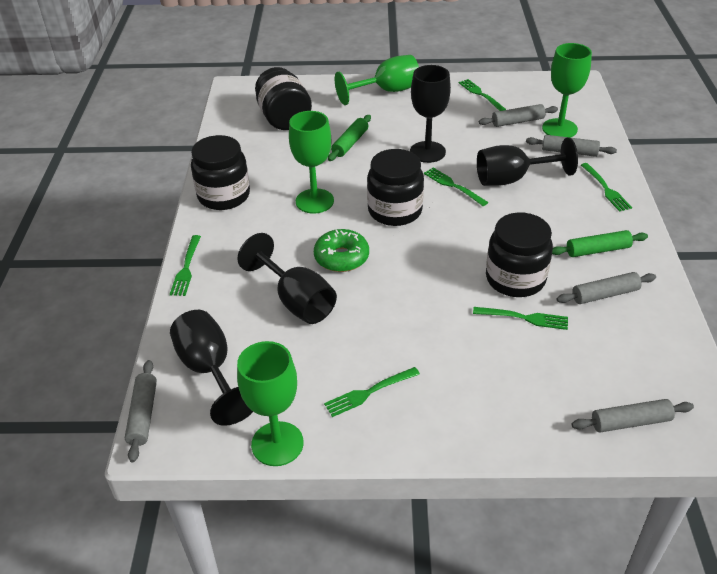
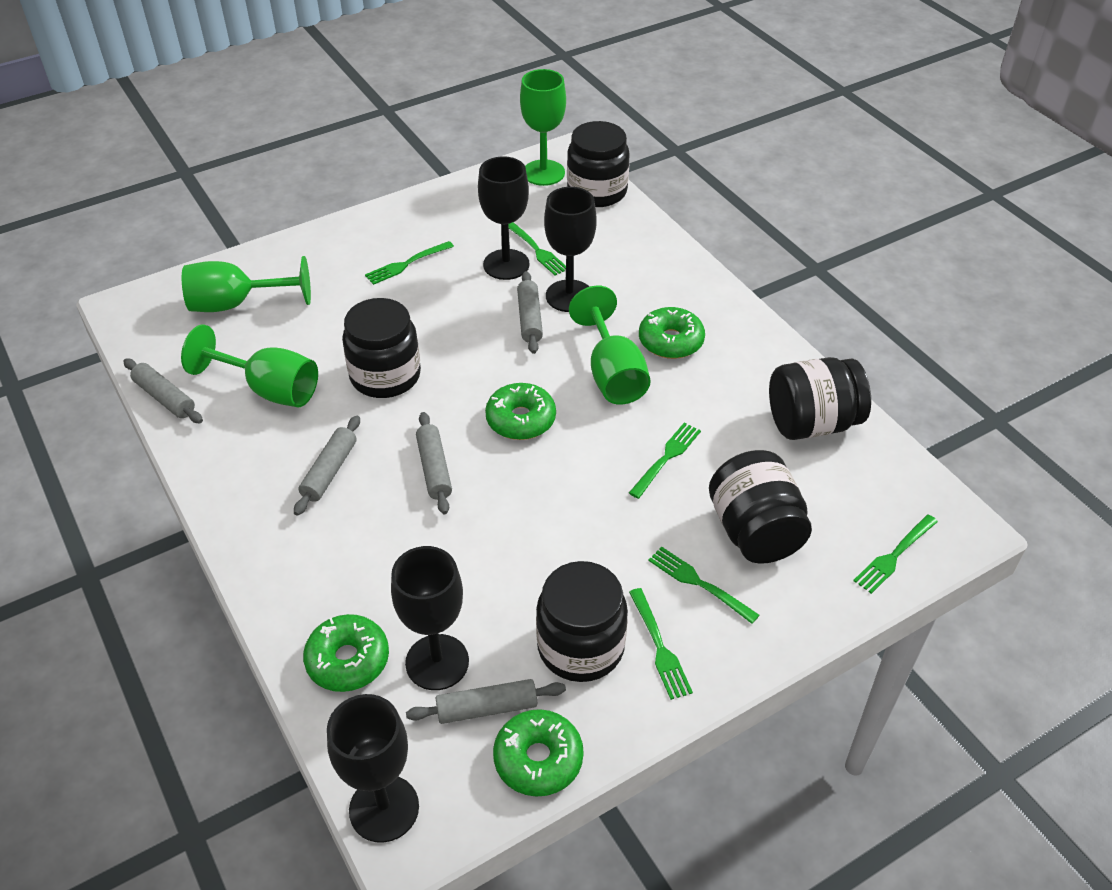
black jar: [191,135,250,210] [255,67,312,130] [367,149,424,226] [486,213,553,297] = 4 -> [342,298,421,398] [536,561,628,682] [567,121,630,207] [709,450,812,564] [769,357,871,440] = 5
green donut: [314,229,369,272] = 1 -> [303,614,389,692] [485,383,556,440] [493,709,584,796] [639,307,705,359] = 4
green rolling pin: [328,115,371,161] [552,230,648,257] = 2 -> none = 0

